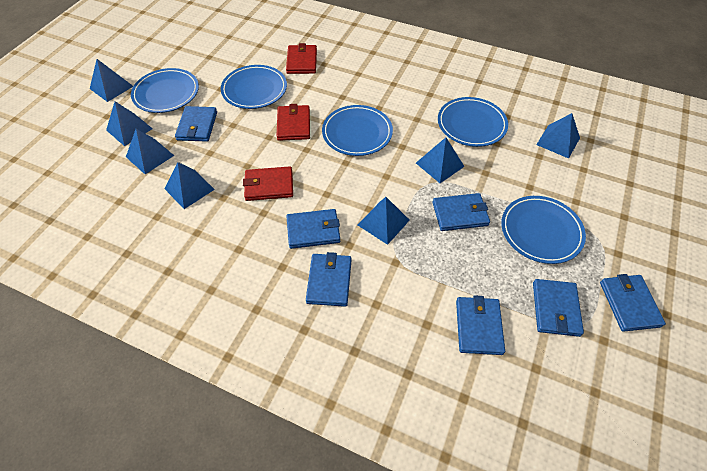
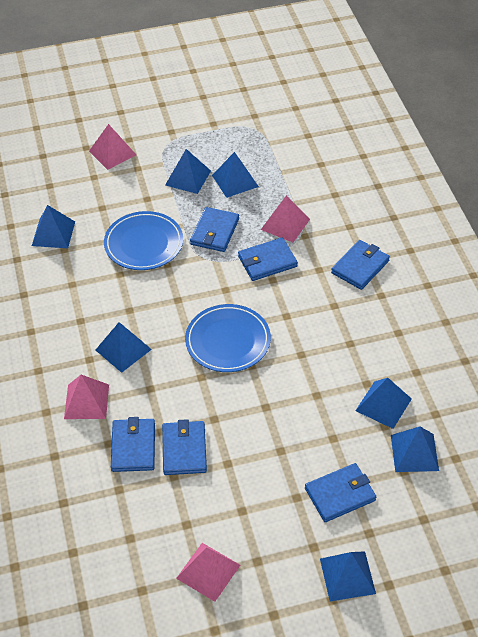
blue plate: [131,68,199,113] [221,65,287,109] [322,105,393,156] [438,97,508,147] [501,196,586,264] = 5 -> [104,211,183,270] [185,304,271,372] = 2
blue wallet: [175,106,217,142] [286,209,340,249] [306,252,352,307] [433,193,490,231] [456,295,505,355] [533,279,584,337] [600,274,666,332] = 7 -> [111,417,155,472] [162,419,207,475] [190,207,239,252] [238,237,298,281] [305,463,376,522] [331,240,390,290] = 6
pink pyramid: none = 0 -> [64,375,109,419] [89,124,136,170] [176,543,240,602] [261,196,310,243] = 4
red wallet: [243,166,293,201] [277,104,310,141] [286,43,317,74] = 3 -> none = 0

